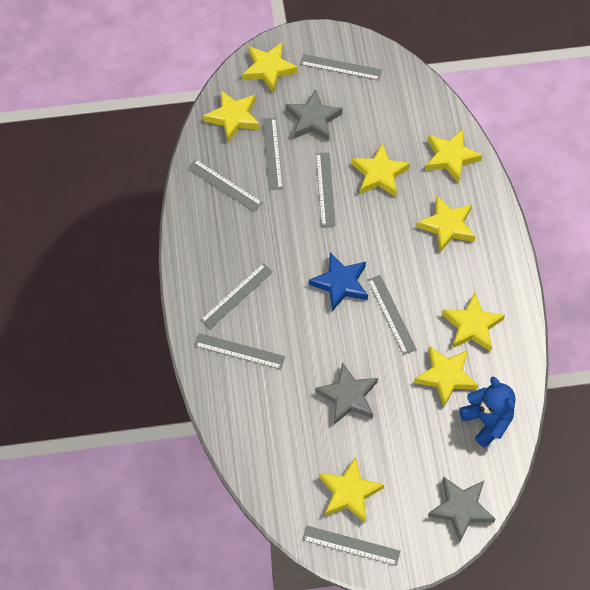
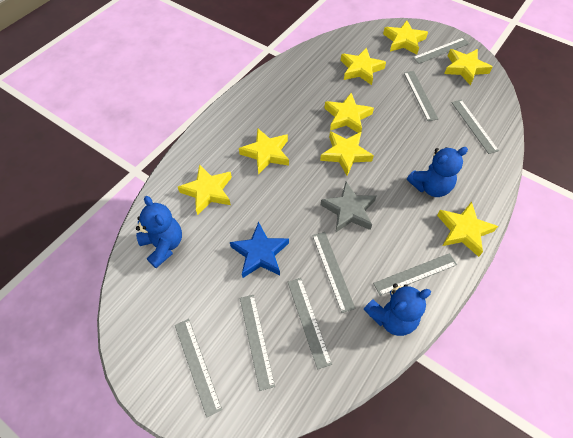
blue teddy bear: [459,377,516,448] = 1 -> [136,196,182,268] [364,284,431,336] [407,147,468,197] = 3
grey star: [286,89,343,141] [315,362,378,425] [428,476,496,542] = 3 -> [321,182,377,232] = 1

